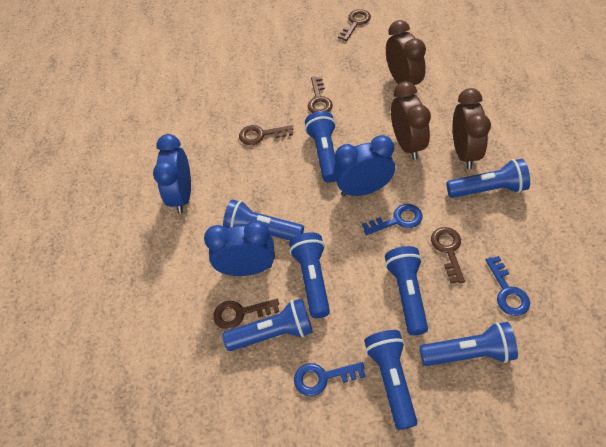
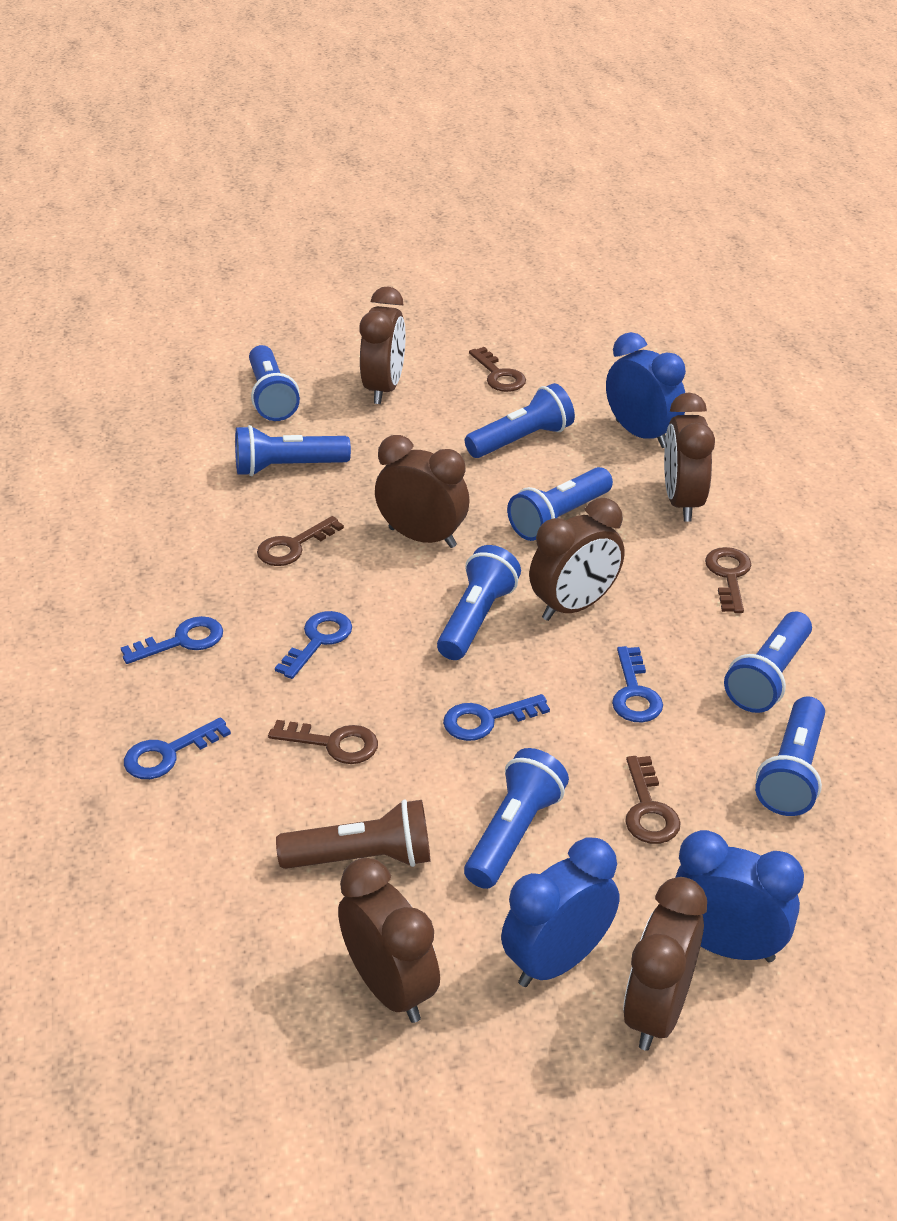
blue key: [294,362,365,396] [362,204,422,235] [485,256,530,316] = 3 -> [121,616,223,664] [124,717,231,779] [275,611,352,679] [443,694,550,741] [612,646,663,723] = 5
brown clock: [386,20,426,85] [391,81,431,160] [453,88,491,169] = 3 -> [338,858,440,1023] [360,286,406,404] [375,435,470,548] [529,498,624,621] [623,877,707,1051] [664,392,715,522] = 6
brown flashlight: none = 0 -> [276,799,430,869] = 1

